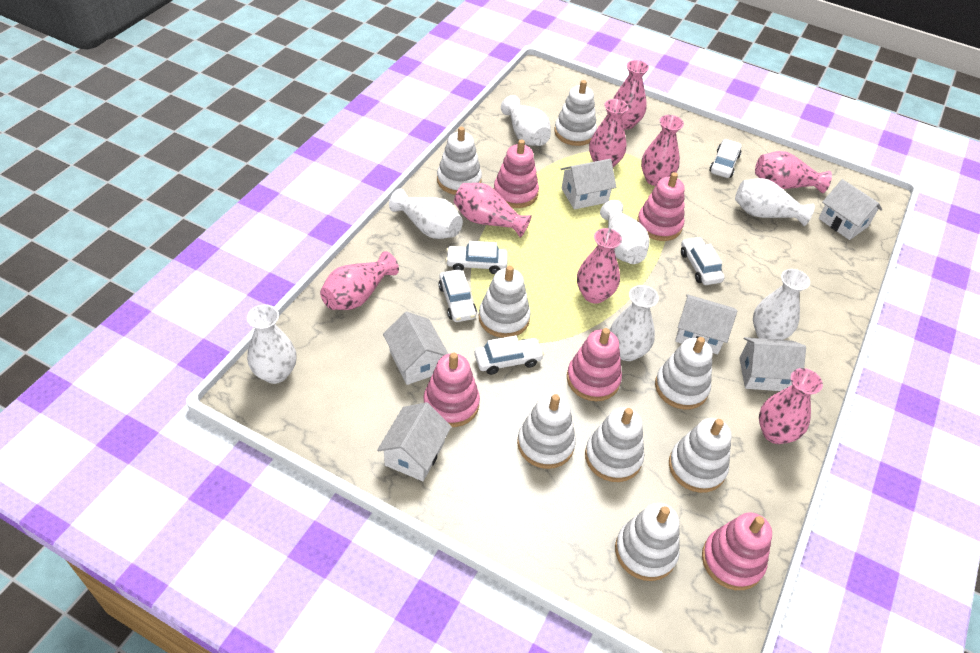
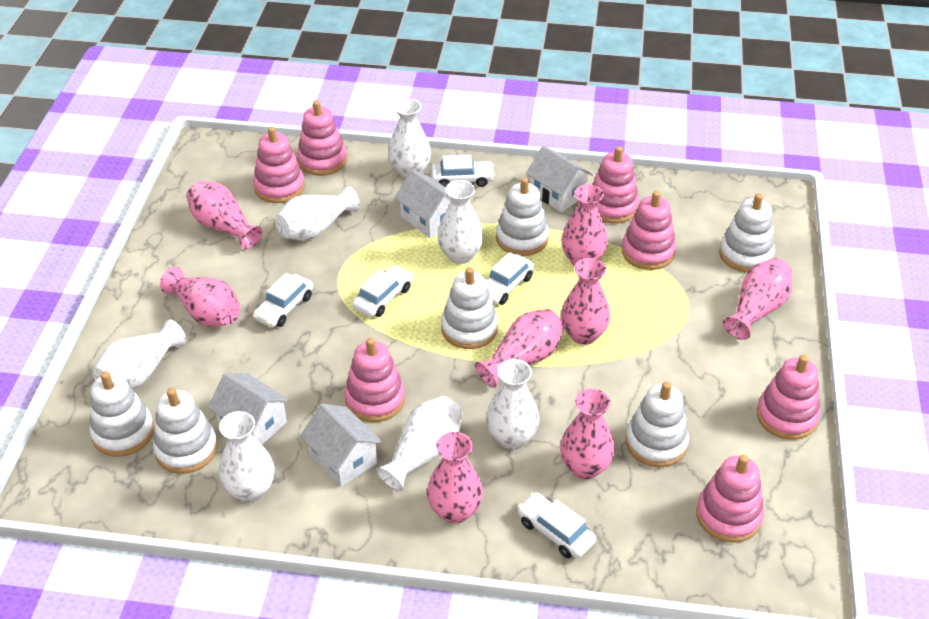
pink stacking toy: [424,353,480,427] [494,139,539,208] [567,328,622,401] [637,172,685,241] [702,512,772,590] = 5 -> [253,127,305,203] [297,100,347,176] [344,338,405,422] [592,146,639,224] [622,191,676,270] [696,455,764,543] [757,355,820,440] = 7
white house: [377,402,452,481] [383,311,448,385] [561,159,616,210] [675,294,738,354] [739,337,806,391] [819,179,882,240] = 6 -> [208,373,290,444] [300,404,383,487] [394,170,451,238] [526,146,593,212] = 4
white stacking toy: [437,127,482,195] [479,265,531,338] [517,394,576,469] [554,80,597,146] [585,407,644,482] [615,503,680,581] [655,337,713,410] [669,418,732,493] = 8 -> [89,371,154,457] [153,388,218,474] [441,267,498,349] [496,177,549,256] [626,381,689,467] [719,193,775,272] = 6

